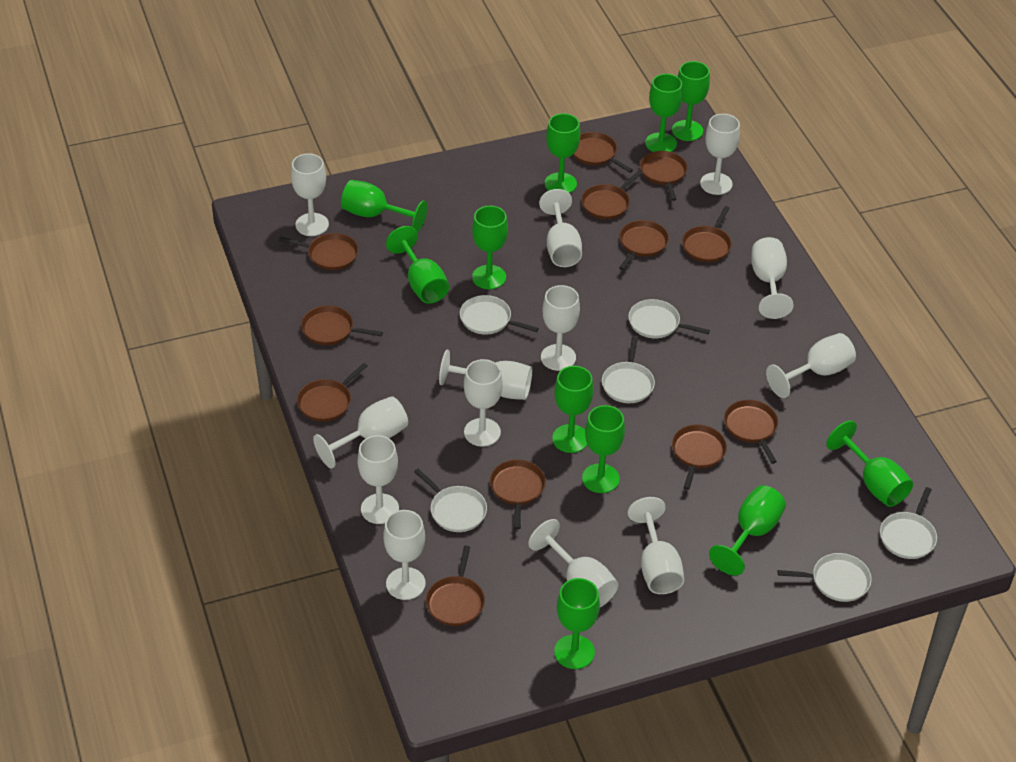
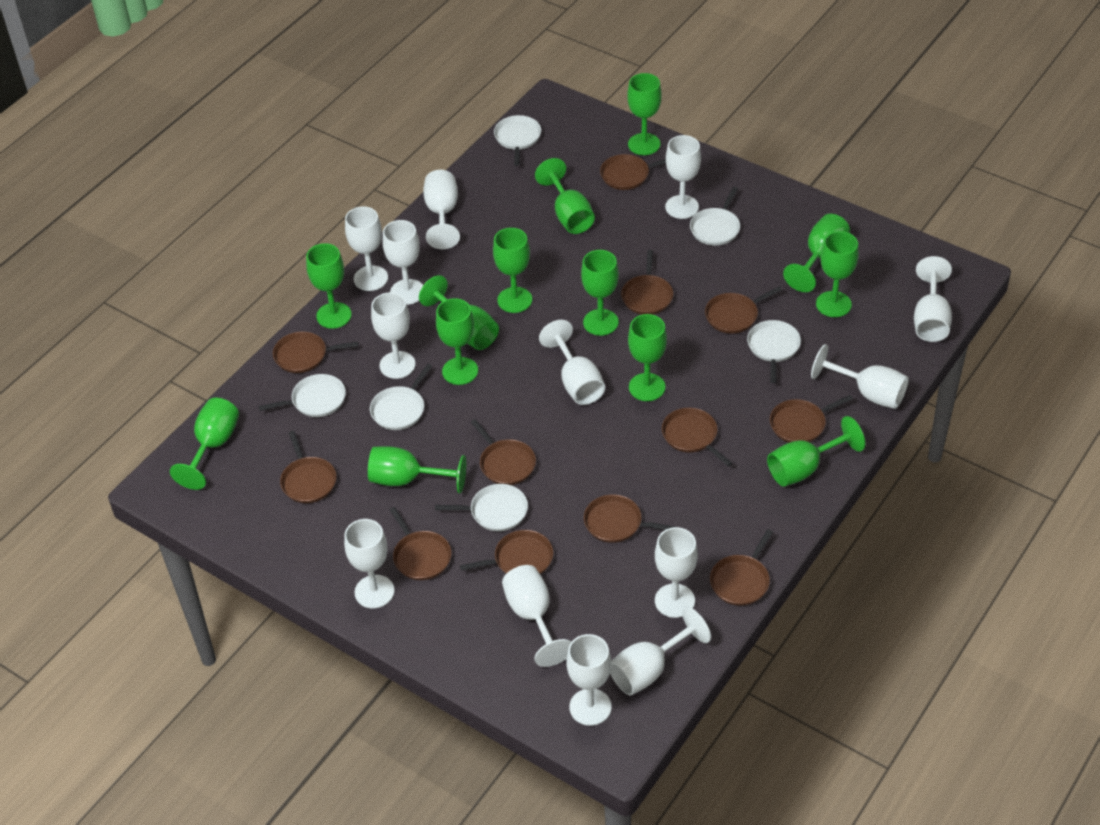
green goblet: [341,180,427,232] [386,226,449,303] [472,206,508,289] [545,113,580,193] [552,366,593,453] [554,578,600,669] [582,405,625,493] [645,74,683,152] [672,61,710,141] [709,485,786,575] [826,421,913,507] = 11 -> [170,398,239,490] [306,243,352,329] [368,446,466,493] [419,275,499,350] [436,298,478,385] [493,228,532,313] [535,158,595,234] [581,250,619,336] [627,73,661,155] [628,314,667,401] [767,416,865,487] [783,214,850,292] [816,231,859,317] = 13

